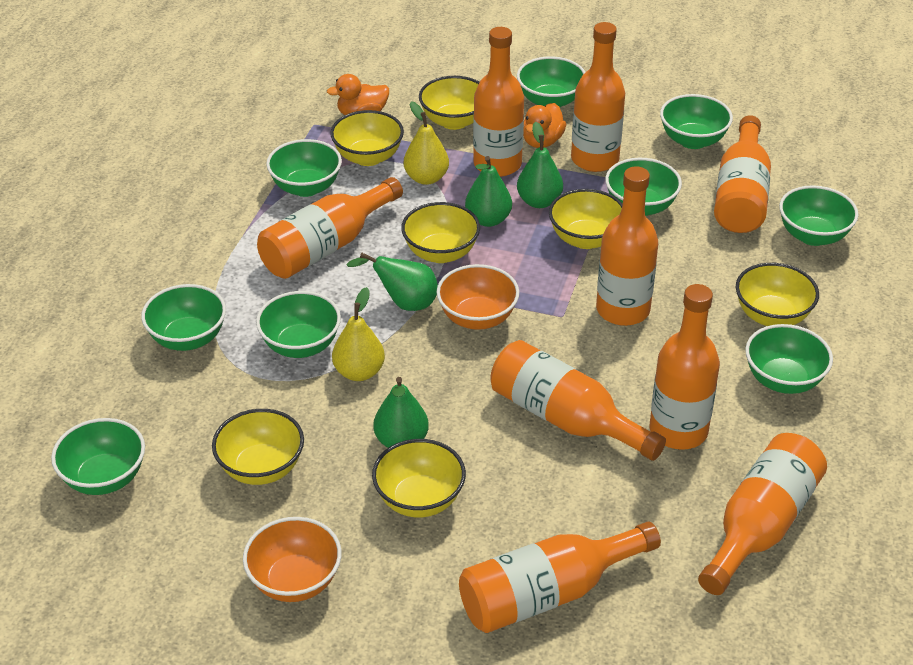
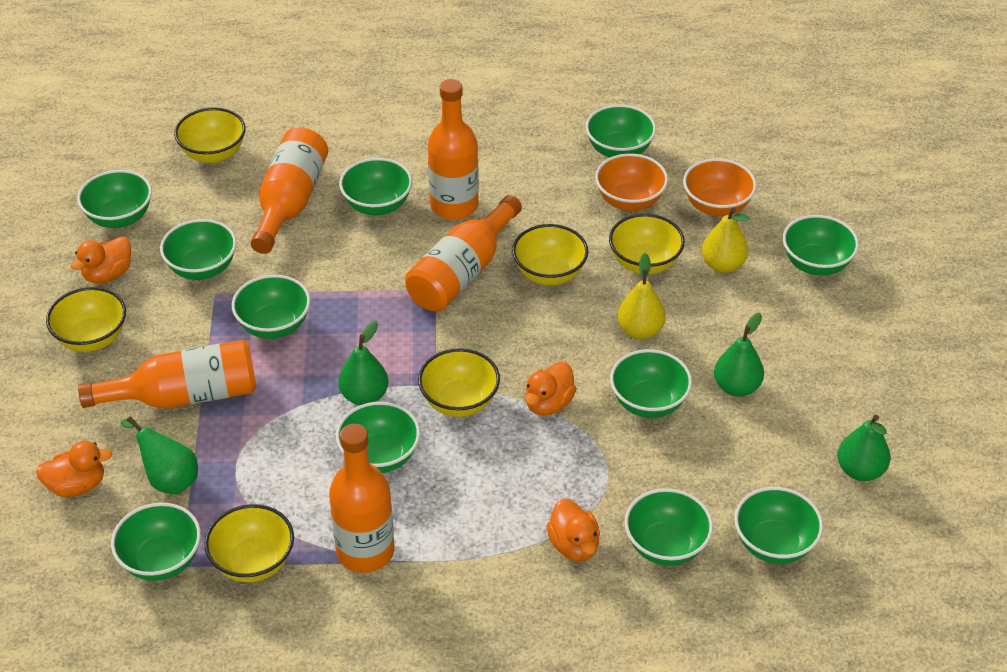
green bowl: [51,418,145,495] [141,284,226,351] [256,291,341,358] [266,139,342,197] [517,56,585,107] [605,158,682,216] [660,94,733,149] [745,324,833,394] [779,185,859,246] = 9 -> [77,170,152,228] [111,503,201,581] [160,219,237,280] [232,275,310,339] [336,402,420,473] [339,158,412,215] [585,104,656,158] [610,349,692,418] [624,488,713,566] [734,487,823,564] [783,215,859,276] = 11
orange bottle: [257,177,403,279] [459,522,661,633] [473,27,524,177] [490,340,666,461] [571,22,625,172] [596,166,658,326] [649,284,720,450] [698,433,827,595] [714,115,771,233] = 9 -> [78,340,256,408] [251,127,328,254] [329,424,394,573] [405,195,522,312] [428,79,479,220] = 5
orange duck: [327,74,389,115] [523,103,566,148] = 2 -> [36,441,113,497] [71,237,131,284] [525,362,577,415] [546,499,600,561] = 4
yellow bowl: [212,409,304,485] [330,110,404,166] [372,439,466,517] [401,202,480,263] [419,76,480,130] [549,189,623,249] [736,263,819,326] = 7 -> [46,287,126,352] [174,108,246,163] [204,504,294,582] [418,348,500,417] [512,224,588,285] [609,214,685,274] = 6

